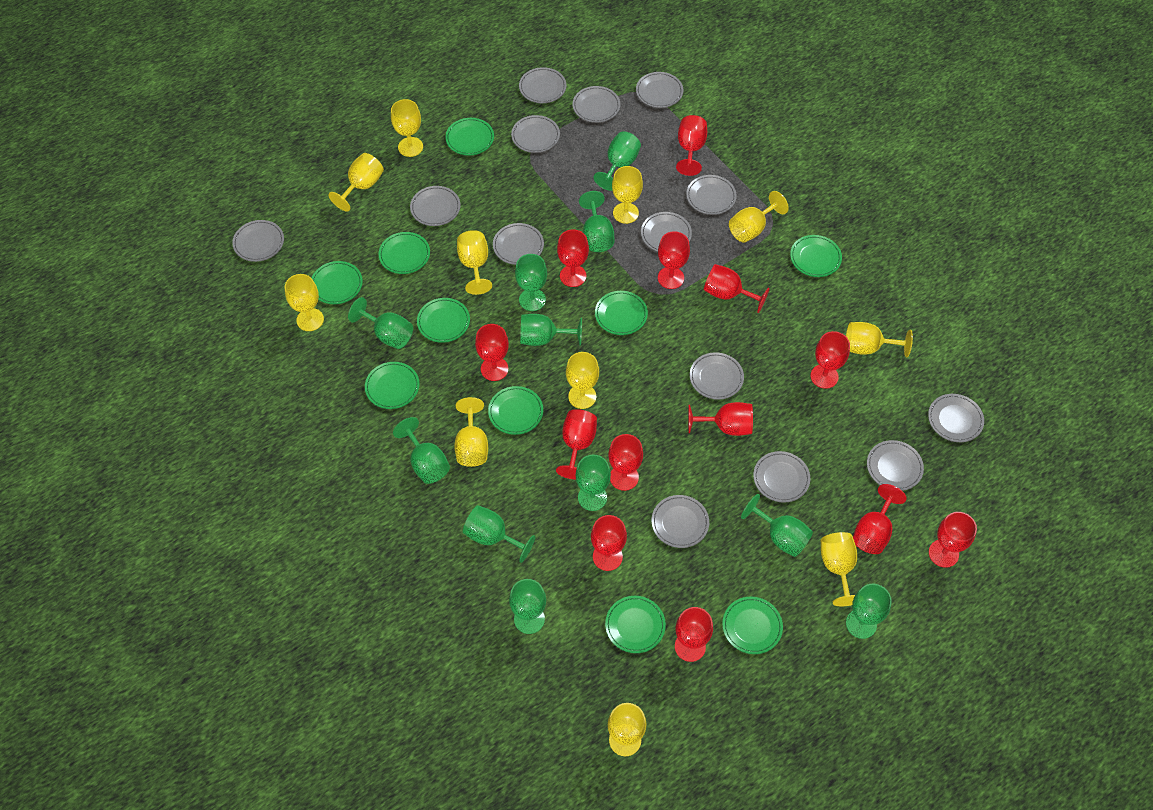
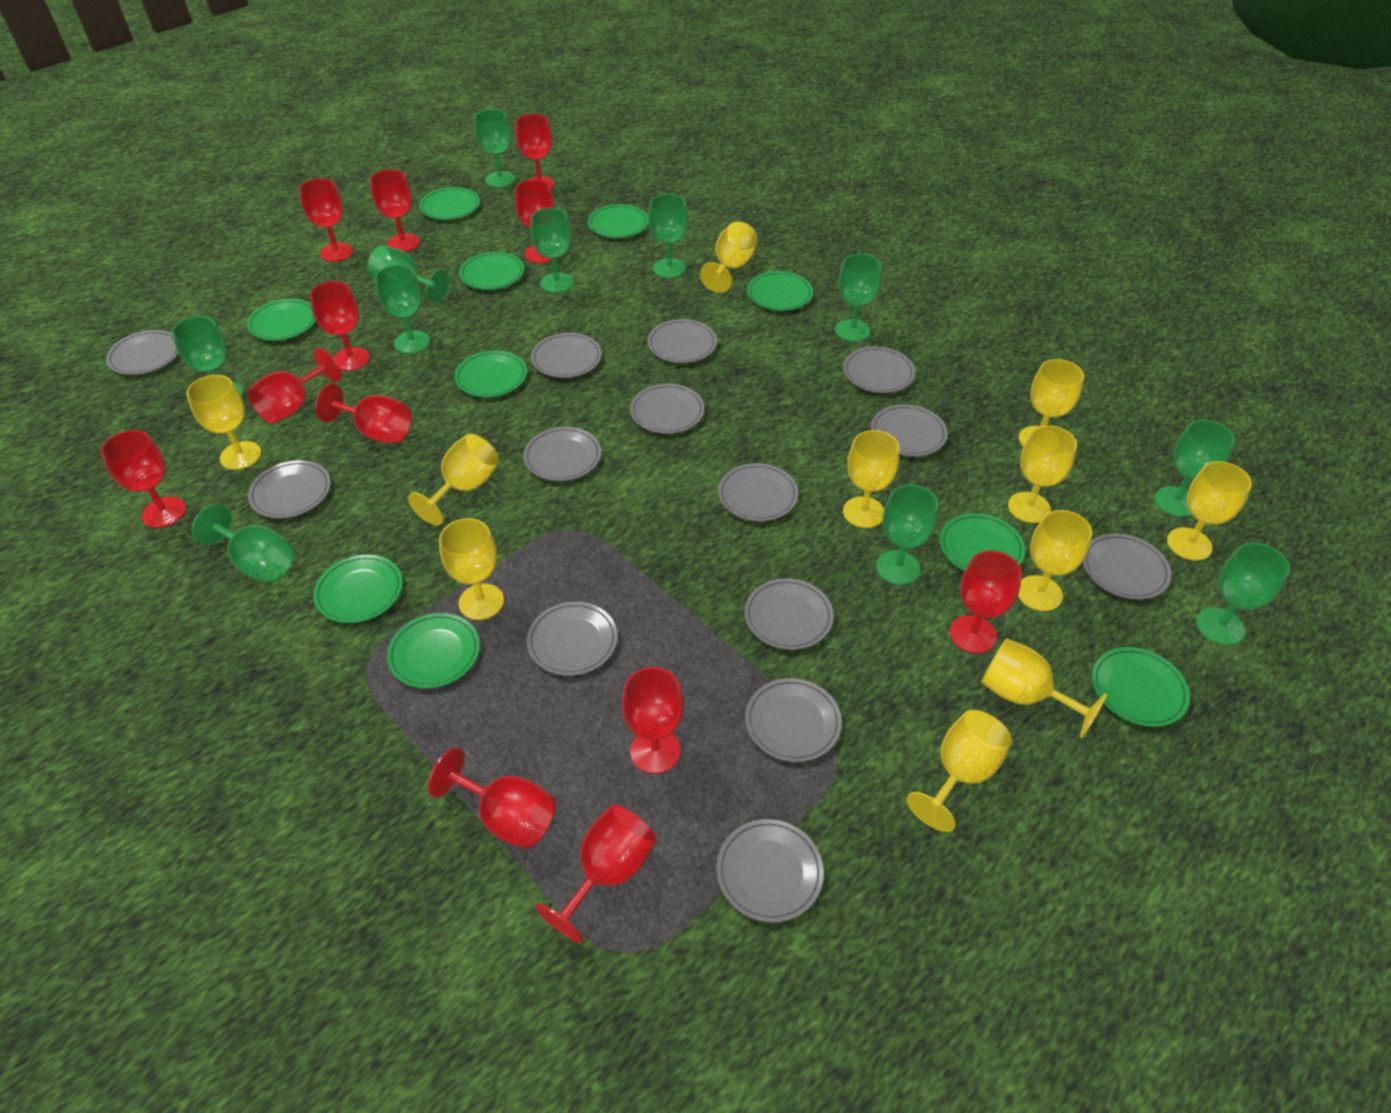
red goblet: [475,324,509,381] [556,409,597,480] [557,230,589,287] [591,515,627,571] [608,434,643,491] [658,231,690,289] [675,607,713,662] [676,115,707,176] [688,402,753,436] [704,264,770,313] [811,331,850,389] [853,484,907,554] [929,512,977,568] = 13 -> [101,430,186,528] [247,348,342,424] [299,178,353,262] [309,281,370,371] [315,384,412,444] [370,169,420,252] [428,748,556,849] [515,180,554,263] [516,114,555,189] [536,804,657,943] [621,667,684,774] [950,550,1022,653] = 12

